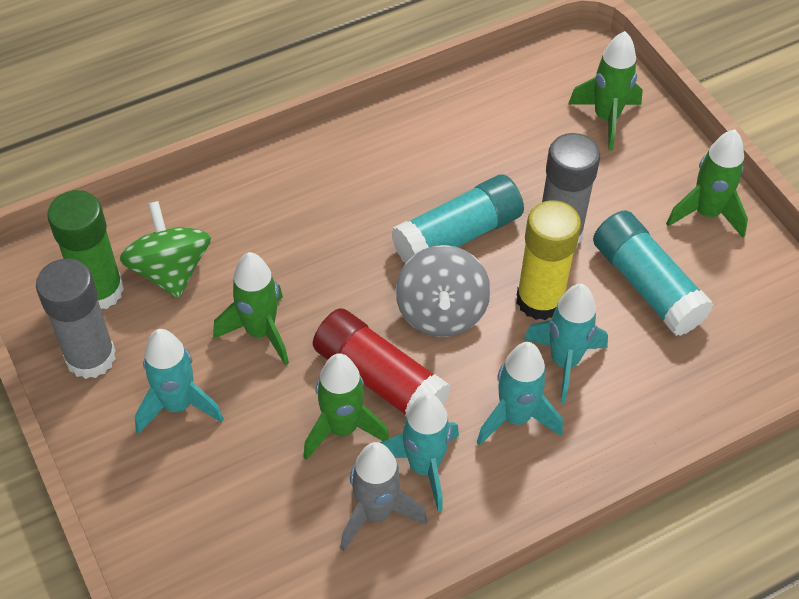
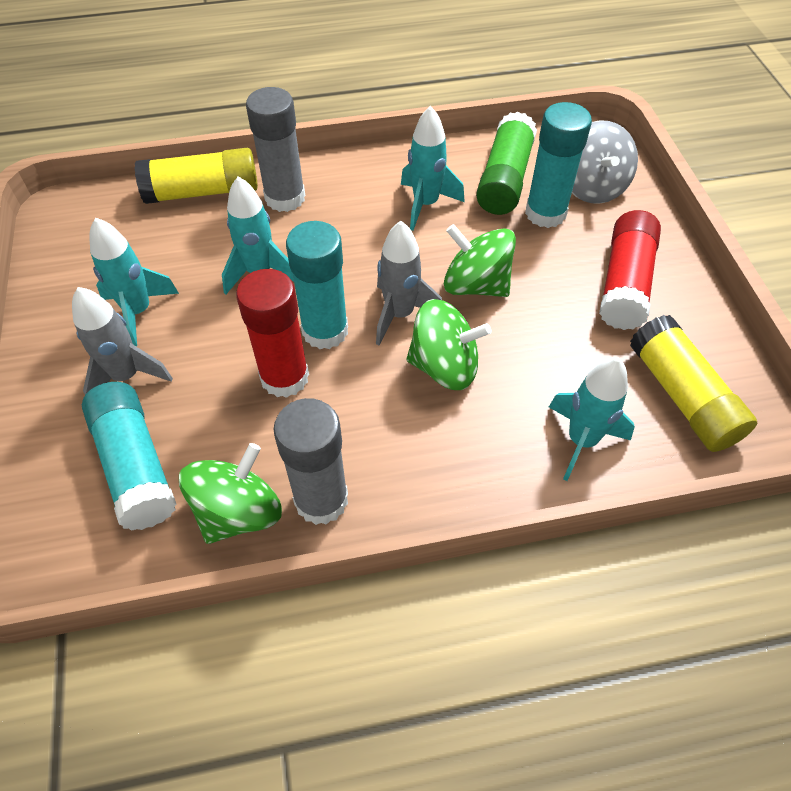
green rocket: [213,252,289,365] [303,353,390,460] [568,31,643,150] [666,129,748,238] = 4 -> none = 0
green spinning top: [119,201,211,299] = 1 -> [179,443,282,544] [406,299,491,390] [444,224,516,297] = 3
grey rocket: [340,442,427,551] = 1 -> [72,287,173,395] [376,221,442,346] = 2
red glue stick: [313,308,451,416] = 1 -> [236,269,309,398] [599,210,661,330] = 2
turquoise glue stick: [392,175,524,263] [593,210,713,336] = 2 -> [82,382,176,531] [286,221,348,349] [525,102,592,228] = 3
yellow glue stick: [517,200,581,320] = 1 -> [134,148,258,204] [630,315,757,452] = 2

